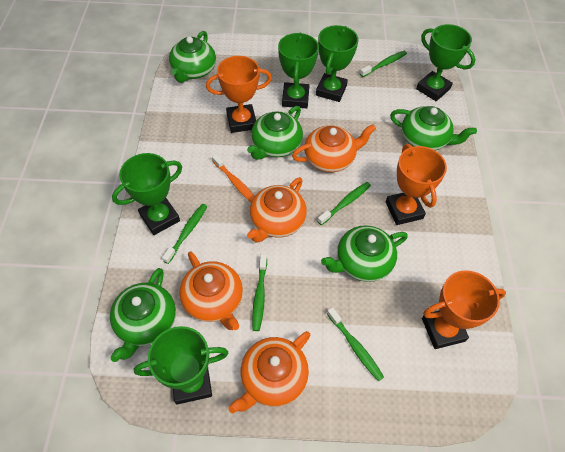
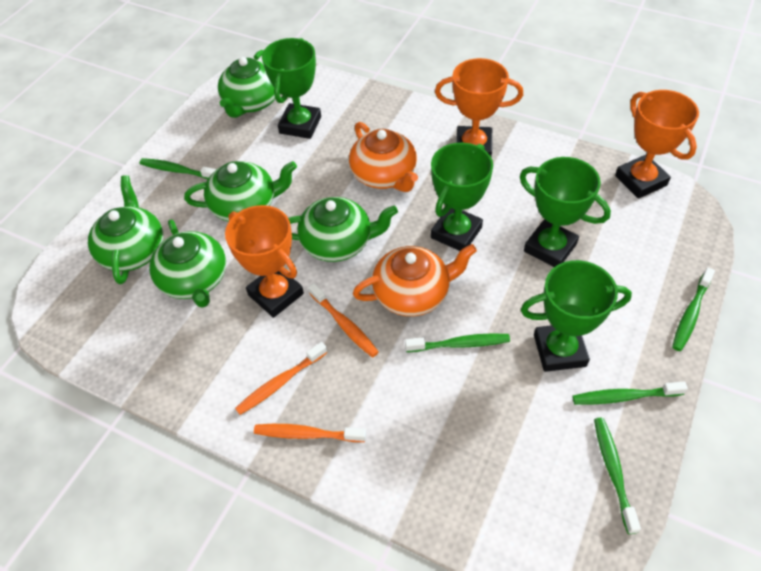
green trophy: [112,153,182,235] [134,326,228,405] [278,32,319,108] [316,25,359,102] [416,24,475,101] = 5 -> [262,38,321,139] [431,143,493,251] [520,157,611,267] [521,260,632,372] = 4
orange teapot: [179,251,243,330] [228,331,310,414] [247,177,307,243] [292,124,376,172] = 4 -> [349,122,418,192] [353,244,477,316] = 2
orange toothbrush: [212,154,255,202] = 1 -> [235,342,327,415] [254,424,366,442] [308,283,379,358] = 3

